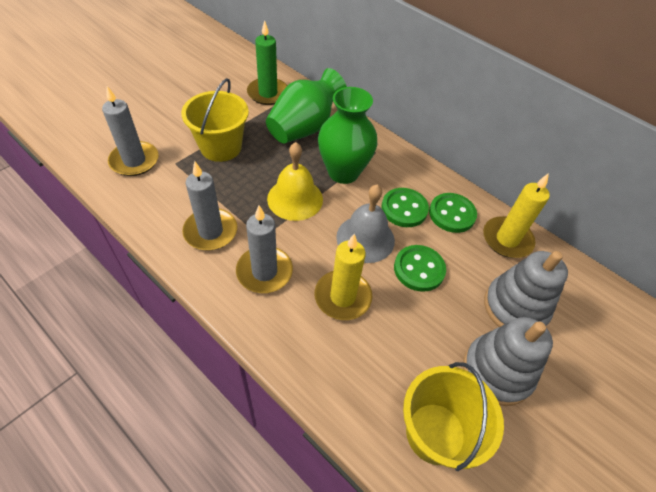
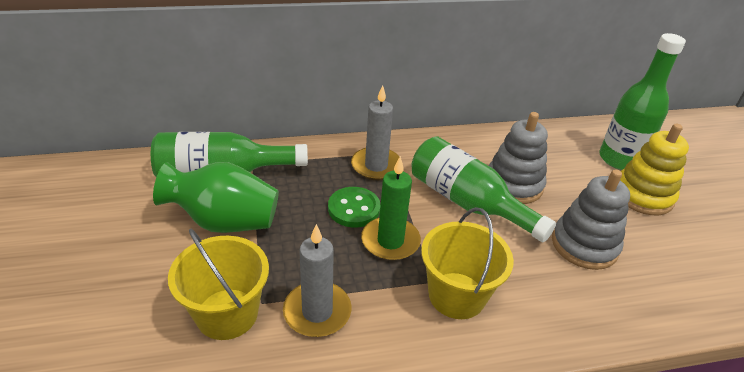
green bottle: none = 0 -> [151,132,308,177] [412,136,556,242] [599,33,686,170] = 3
green button: [381,188,429,227] [394,245,446,292] [429,193,477,233] = 3 -> [328,187,380,228] = 1
green vase: [266,68,347,144] [318,87,377,184] = 2 -> [153,162,279,233] = 1
grey bell: [336,185,395,263] = 1 -> none = 0
grey candle: [102,86,159,176] [182,161,237,250] [236,205,293,293] = 3 -> [283,224,352,337] [351,85,399,180] = 2
yellow bell: [267,142,323,221] = 1 -> none = 0
yellow candle: [315,234,372,320] [483,173,550,258] = 2 -> none = 0
yellow stacking toy: none = 0 -> [620,124,689,215] = 1

